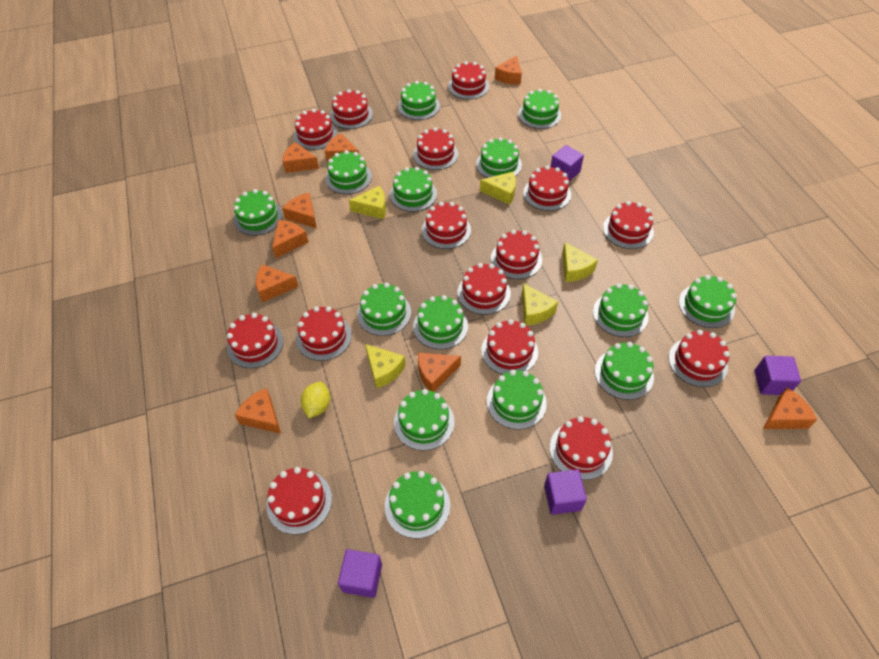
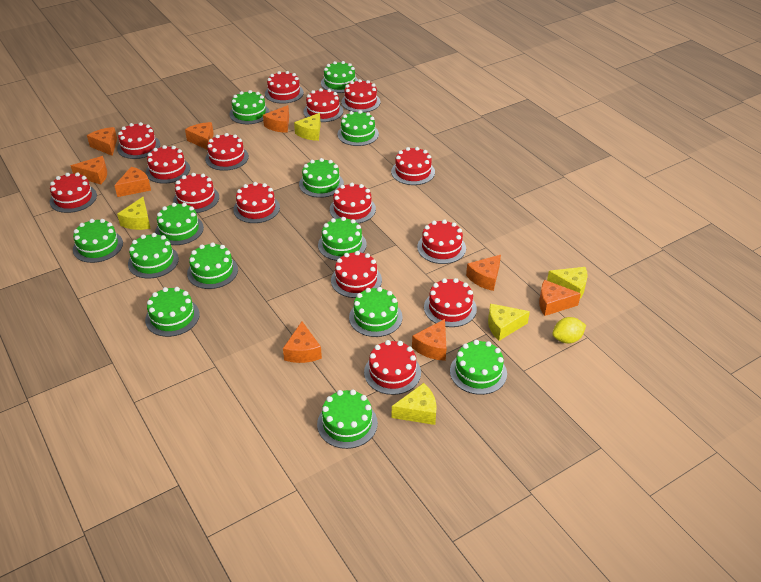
green cake: [234,189,283,236] [325,150,372,194] [357,283,411,336] [385,471,450,539] [390,167,437,212] [394,389,455,451] [398,81,440,120] [413,295,468,350] [476,137,522,178] [487,370,547,430] [518,89,561,129] [593,283,649,337] [595,342,654,400] [679,275,737,328] = 14 -> [73,219,123,263] [128,233,179,279] [145,287,200,337] [155,203,204,245] [187,242,238,289] [229,90,270,124] [299,158,344,198] [317,390,378,449] [318,217,367,261] [321,61,358,93] [337,110,379,146] [349,287,403,337] [450,340,507,395] = 13
purple cube: [338,549,382,598] [544,469,587,515] [551,145,584,181] [754,356,801,395] = 4 -> none = 0

